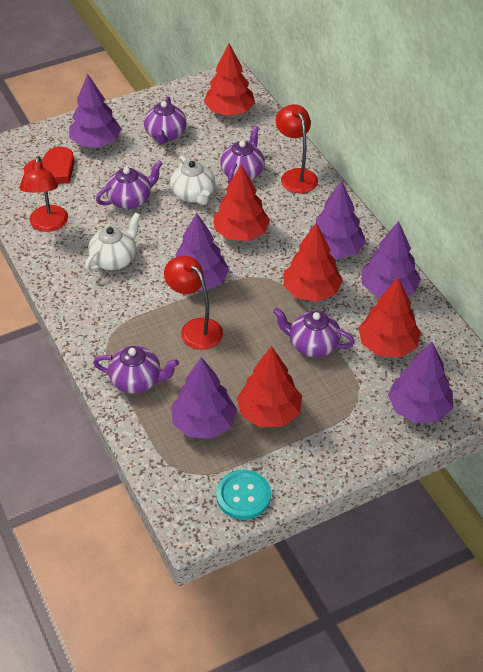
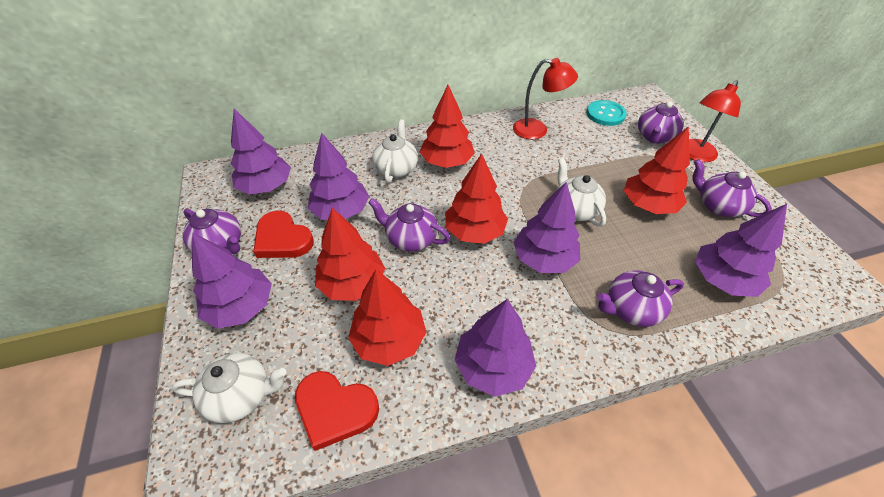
red heart: [24,147,75,184] = 1 -> [253,211,314,258] [295,371,379,451] = 2
red lamp: [20,156,68,232] [164,256,223,350] [276,104,318,193] = 3 -> [513,58,578,139] [689,80,741,162] = 2
white teapot: [85,213,140,272] [170,156,215,205] = 2 -> [172,353,286,423] [372,119,418,183] [556,158,606,227] = 3

